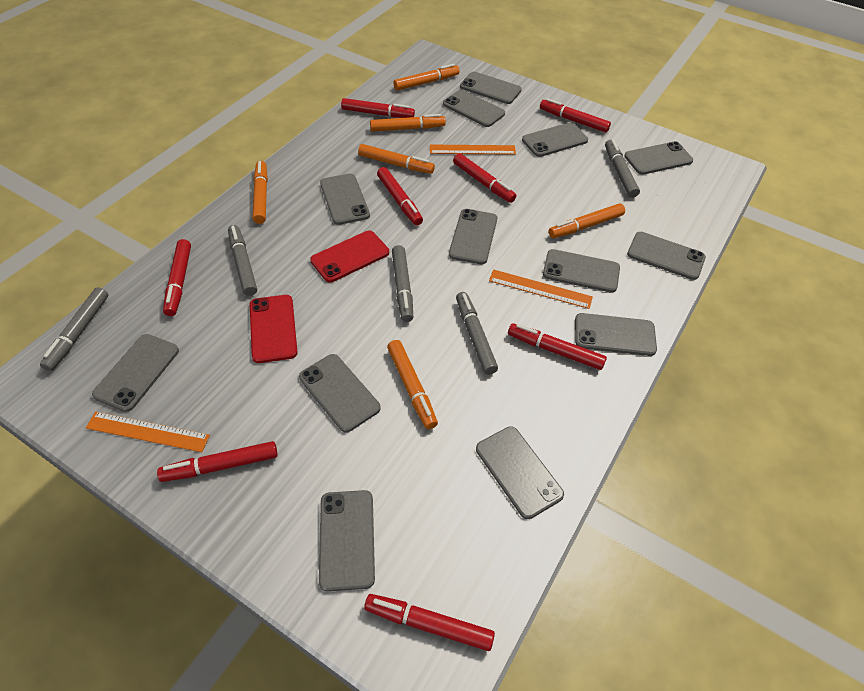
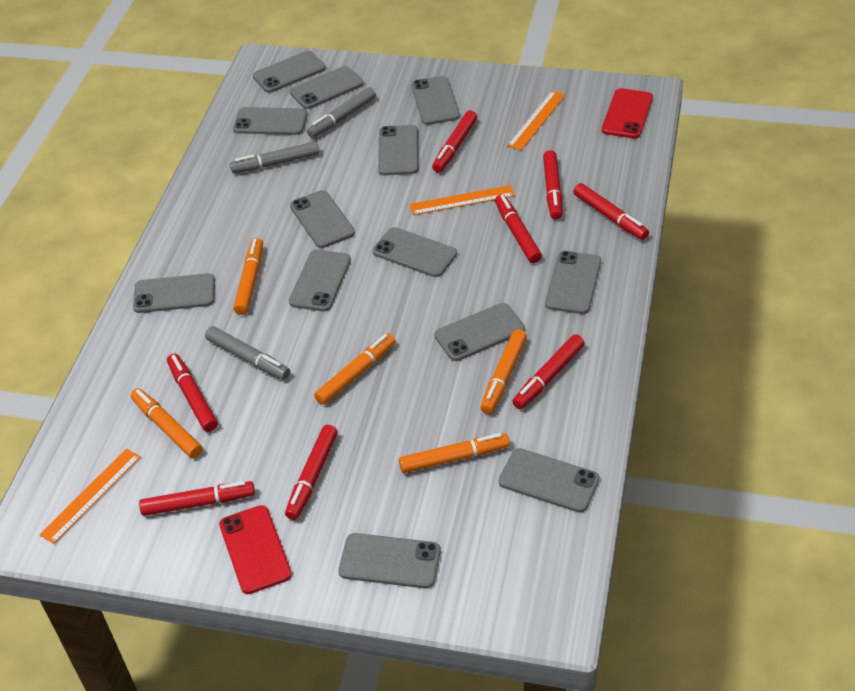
grey marker: [40,287,108,371] [228,225,257,296] [392,245,413,322] [456,292,498,375] [605,140,640,198] = 5 -> [205,326,290,380] [230,141,319,173] [307,87,376,138] = 3
orange marker: [253,161,268,224] [358,144,435,174] [370,114,446,132] [387,340,438,429] [394,64,460,91] [549,203,625,238] = 6 -> [130,388,202,458] [234,238,263,315] [314,333,396,405] [399,433,510,473] [480,329,527,414] = 5

